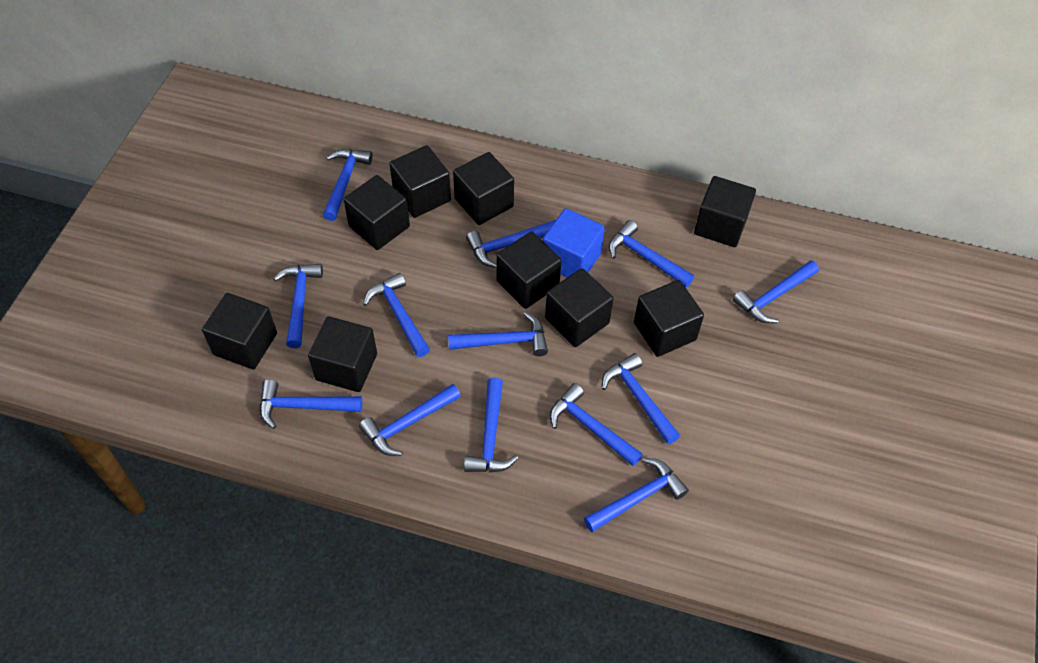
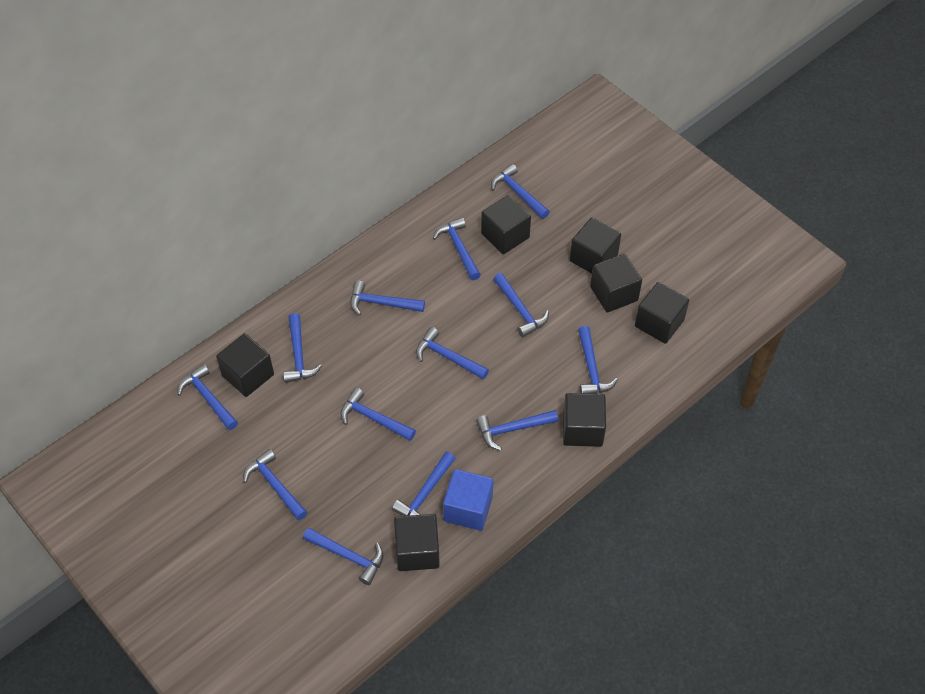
black cube: [202,293,277,370] [308,316,377,392] [343,175,410,250] [389,145,451,218] [453,152,514,225] [496,231,562,309] [545,268,614,347] [634,280,704,357] [694,176,756,247] = 9 -> [216,333,274,397] [394,514,440,571] [481,195,531,254] [563,393,606,447] [570,217,621,274] [590,254,642,313] [635,282,689,344] = 7

